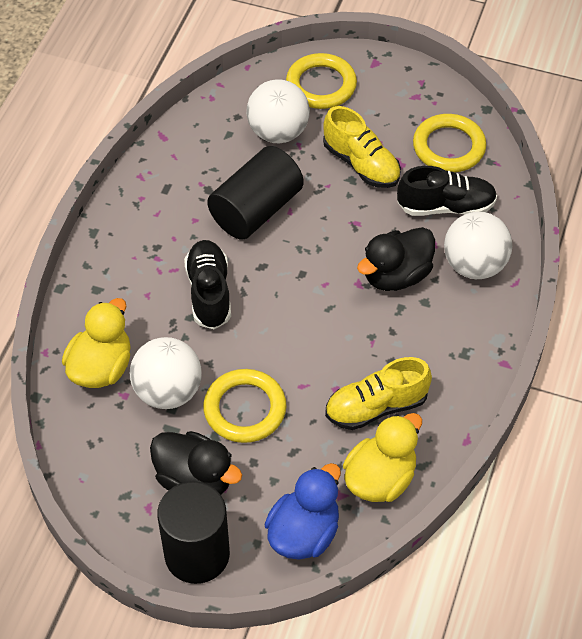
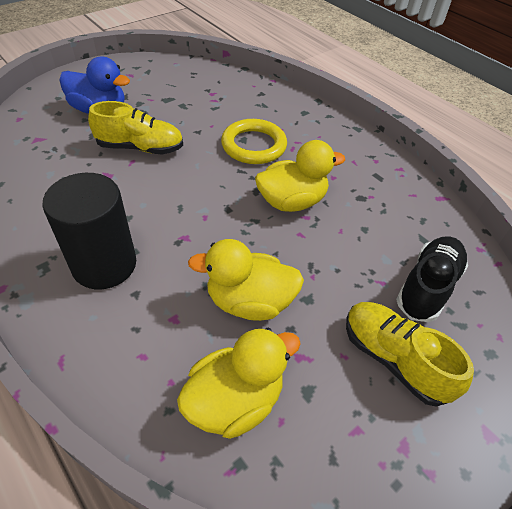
black cylinder: [157,481,230,584] [207,146,304,240] = 2 -> [42,173,136,289] = 1
black duck: [150,431,242,494] [357,227,435,291] = 2 -> none = 0
black shoe: [184,240,231,329] [397,166,497,216] = 2 -> [396,236,468,322] = 1
white ball: [130,337,202,409] [246,79,310,143] [444,212,512,279] = 3 -> none = 0
yellow duck: [62,298,131,388] [343,413,422,502] = 2 -> [177,327,301,439] [188,239,304,321] [255,140,345,212] = 3
yellow ring: [203,369,286,443] [286,53,357,109] [413,114,486,172] = 3 -> [221,119,287,164] = 1

